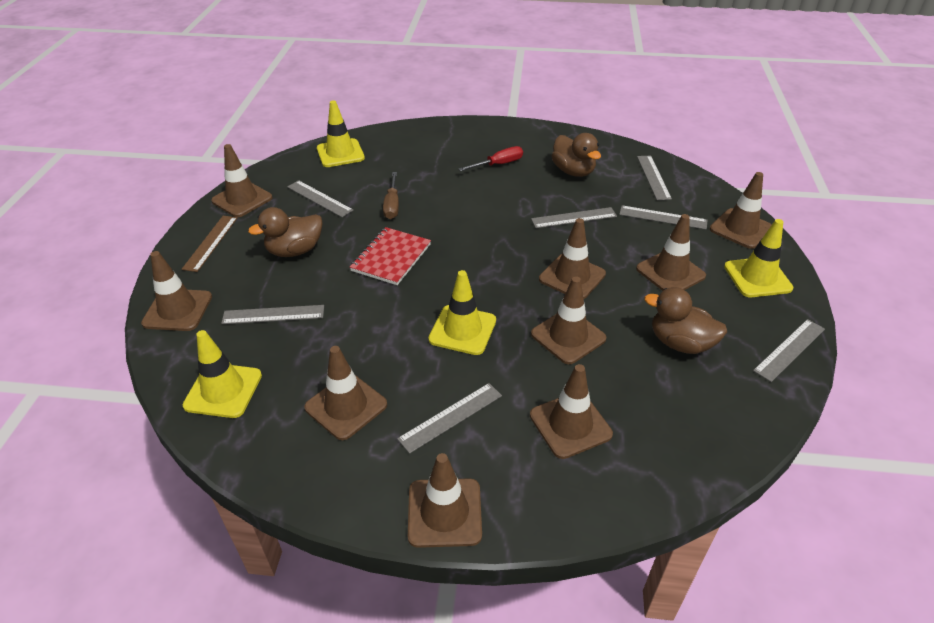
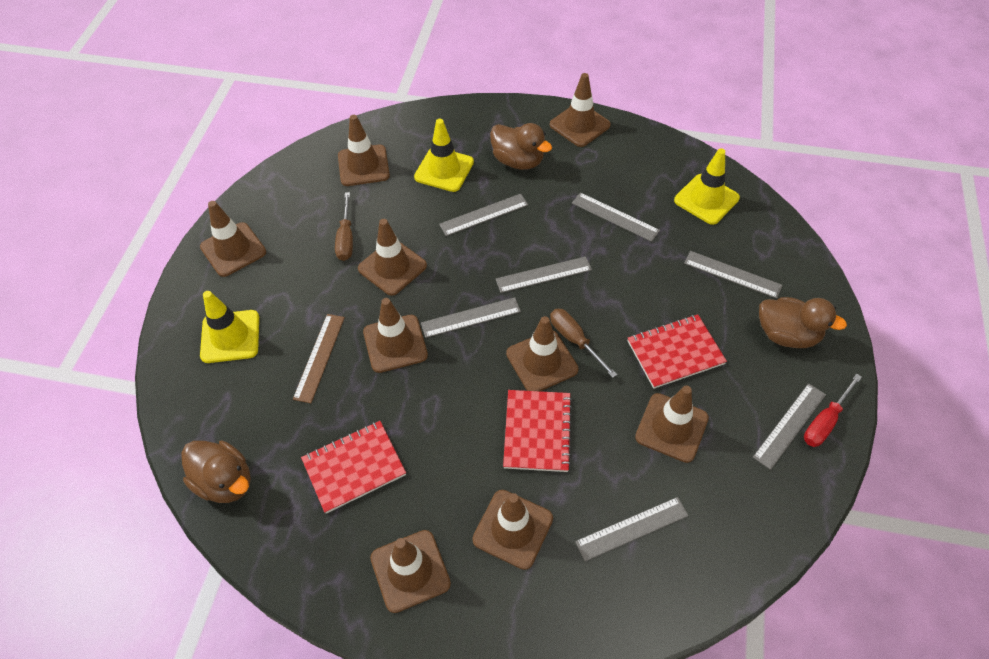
brown screwdriver: [383,172,399,219] = 1 -> [335,192,353,261] [550,309,617,378] = 2
red notebook: [350,227,431,285] = 1 -> [301,421,406,514] [503,390,572,472] [627,314,727,389] = 3
yellow traffic cone: [183,330,262,418] [317,100,365,167] [428,270,496,355] [724,219,793,297] = 4 -> [200,291,259,363] [414,119,474,192] [674,148,740,225] = 3

